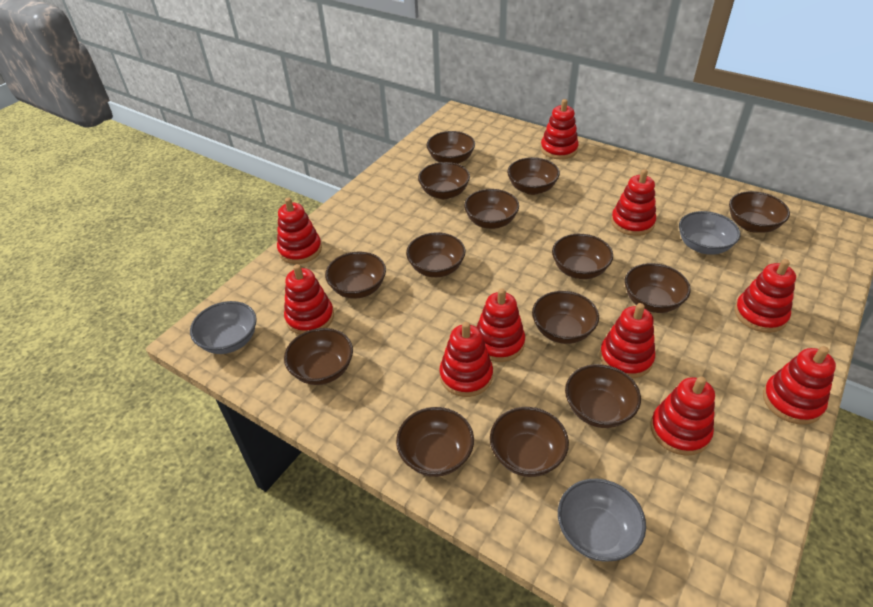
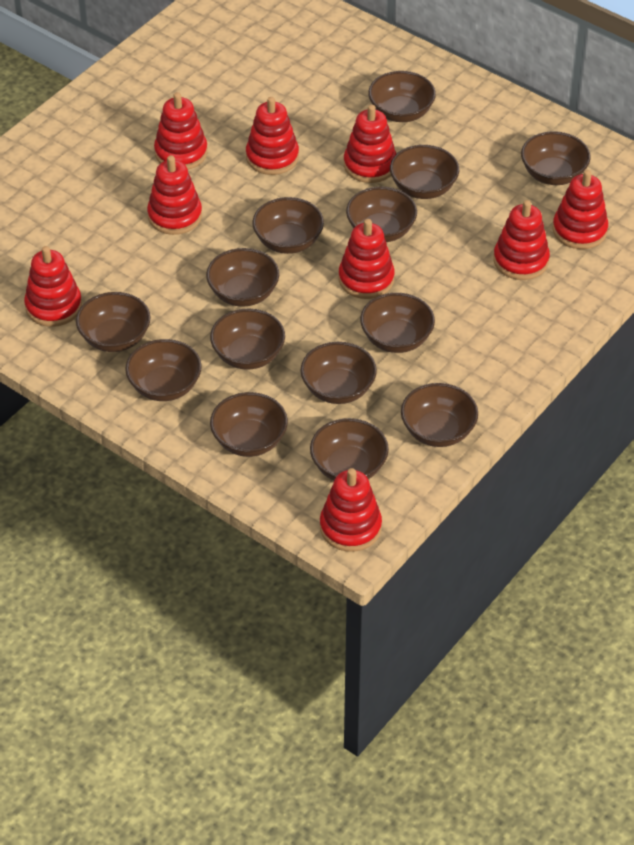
grey bowl: [190,301,257,354] [558,479,646,562] [679,211,741,255] = 3 -> none = 0
red stacking toy: [277,198,322,264] [284,264,334,335] [439,322,493,397] [477,288,525,362] [541,99,579,159] [600,303,655,378] [611,169,656,236] [650,376,715,456] [735,259,796,333] [763,346,836,425] = 10 -> [24,246,82,327] [147,155,202,235] [154,92,208,170] [246,97,299,175] [320,468,382,552] [338,219,395,299] [344,105,396,183] [493,200,550,280] [552,170,608,249] = 9

